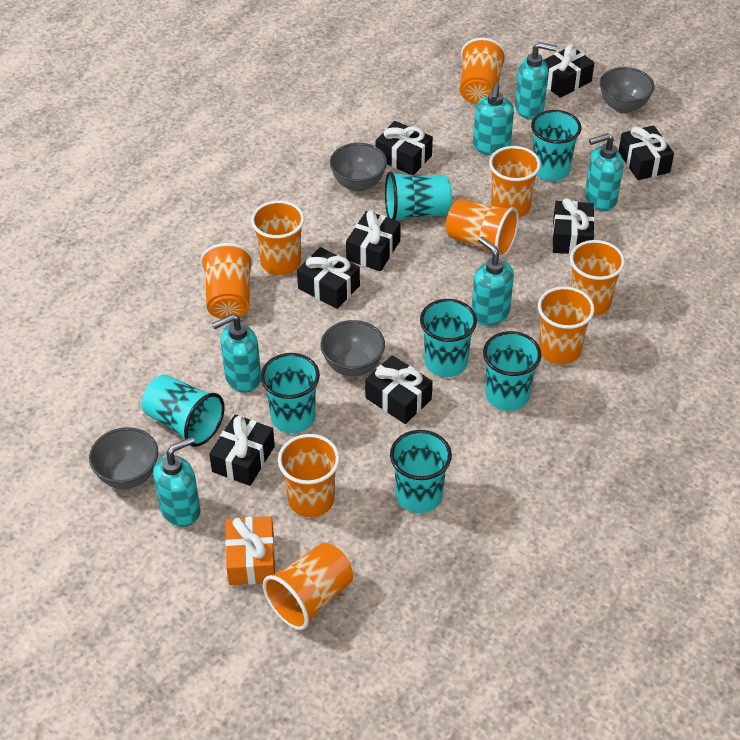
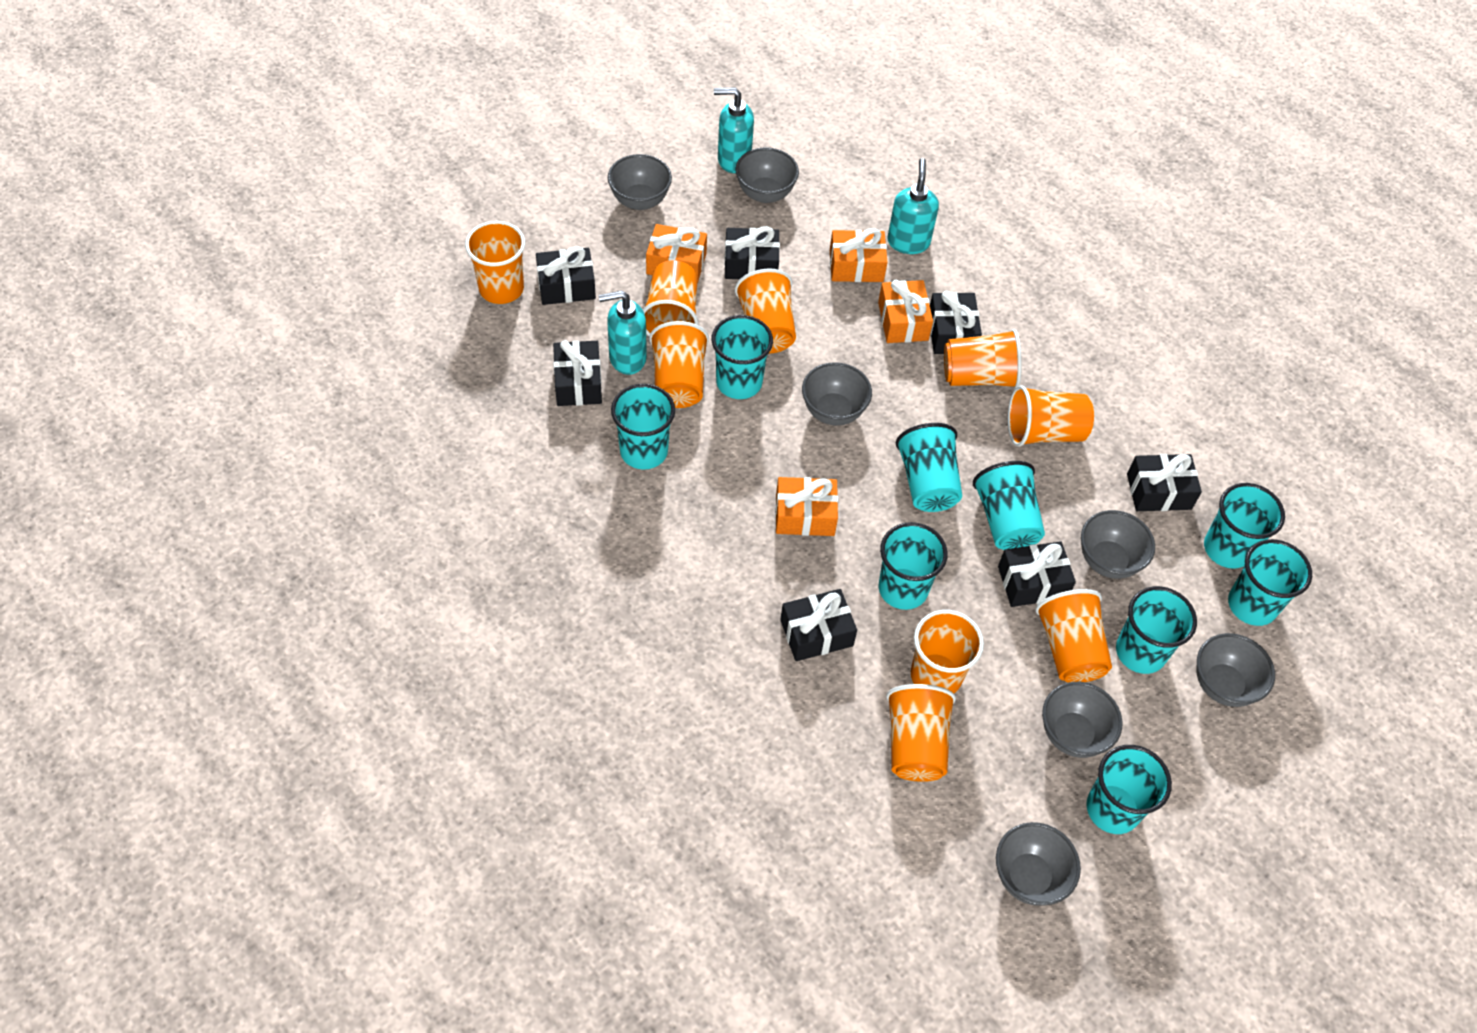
black gift: [209,414,275,486] [297,247,360,309] [346,210,401,271] [365,355,433,424] [375,121,433,175] [544,44,594,98] [552,198,595,254] [618,125,674,180] = 8 -> [536,246,596,305] [553,340,602,406] [724,226,780,279] [780,589,857,661] [930,291,982,354] [998,541,1076,607] [1127,454,1202,511] = 7
grey bowl: [89,427,158,489] [321,320,385,376] [330,143,387,192] [600,67,654,113] = 4 -> [608,154,672,210] [735,148,799,203] [802,362,872,426] [996,822,1081,906] [1042,682,1123,758] [1081,510,1155,579] [1197,633,1275,707] = 7
orange gift: [225,516,275,585] = 1 -> [646,224,707,283] [775,477,838,536] [830,228,888,282] [878,280,933,343] = 4
turquoise cup: [142,374,224,447] [261,353,320,433] [385,171,452,220] [390,430,452,513] [420,299,477,377] [483,331,541,411] [531,110,581,181] = 7 -> [611,384,675,470] [712,315,773,399] [879,522,948,610] [896,423,962,512] [973,461,1045,550] [1086,745,1172,834] [1116,586,1197,674] [1204,483,1285,569] [1228,539,1312,626] = 9
turquoise soap dispenser: [153,436,201,527] [212,314,261,393] [472,237,514,326] [473,83,514,155] [515,42,557,119] [585,133,624,211] = 6 -> [599,291,647,375] [714,87,754,173] [887,158,939,254] = 3

